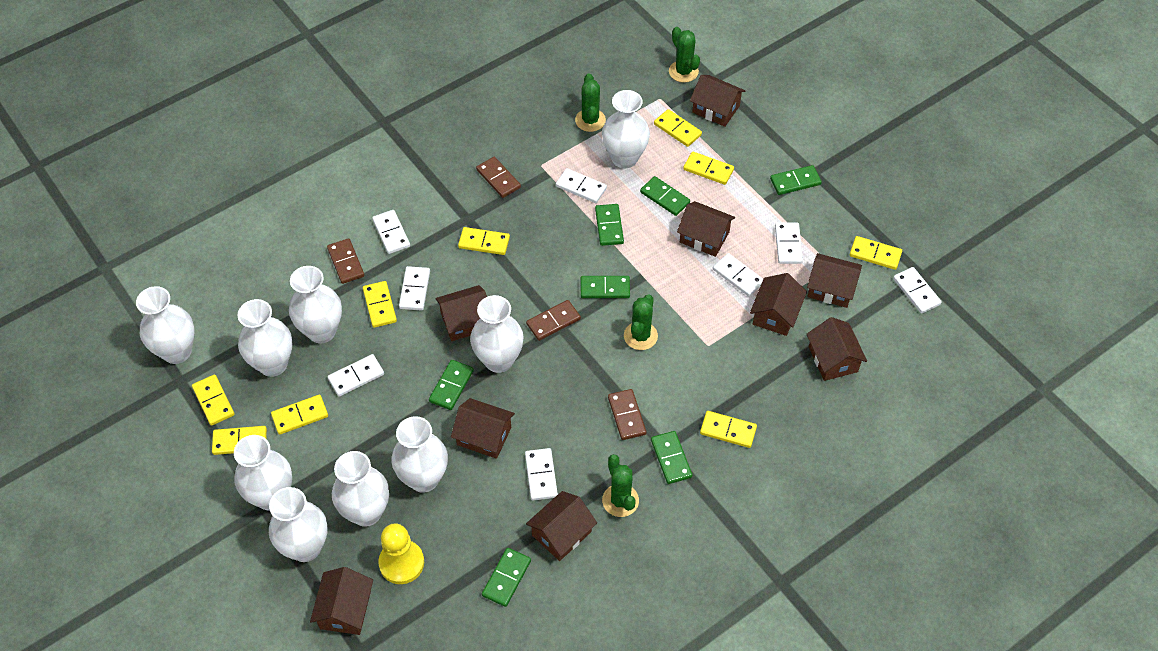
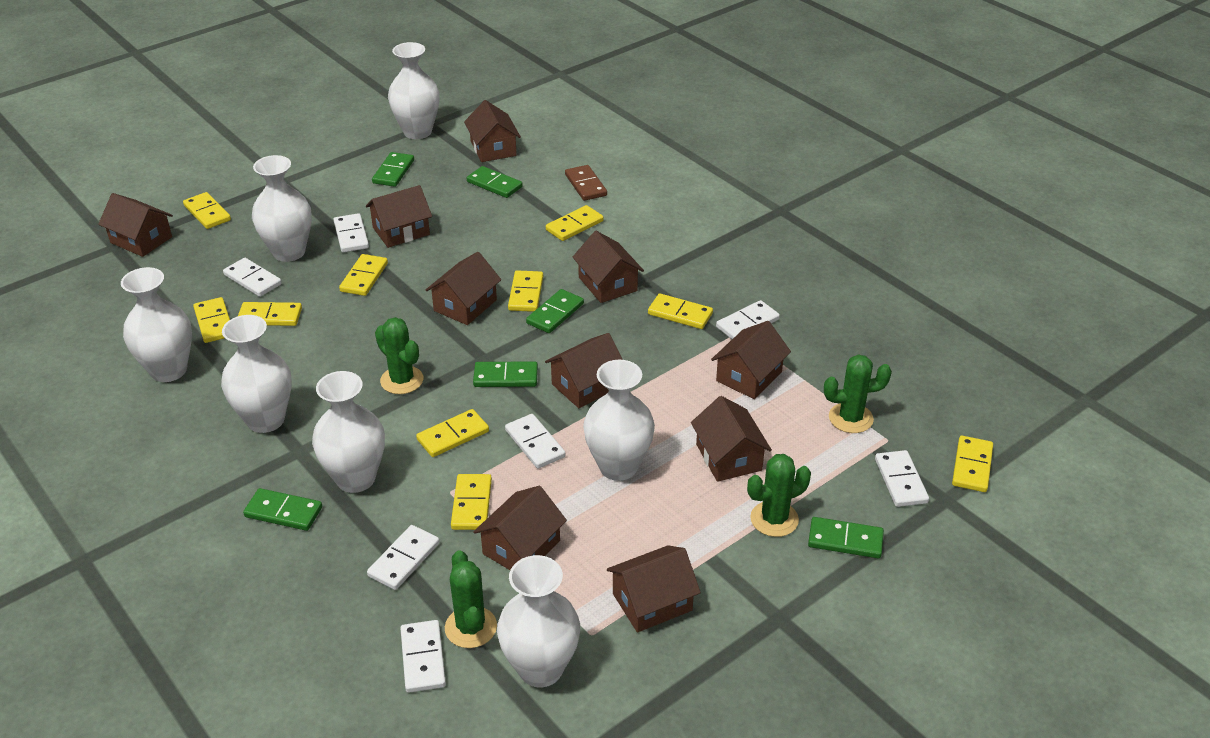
brown domino: [327,238,365,284] [476,157,521,198] [526,300,581,341] [608,389,646,440] = 4 -> [565,165,607,201] = 1
brown house: [310,567,373,635] [435,285,487,341] [451,398,515,459] [526,491,597,561] [677,201,735,257] [690,75,745,127] [750,273,807,336] [806,317,867,381] [807,253,862,308] = 9 -> [98,193,173,257] [366,185,432,248] [426,252,501,325] [464,100,521,162] [473,486,567,570] [545,333,623,408] [573,231,644,303] [607,545,701,633] [691,396,772,482] [711,321,791,399] = 10
green domino: [429,360,474,410] [482,548,531,607] [581,276,630,298] [595,204,624,246] [640,176,690,216] [651,431,692,484] [770,165,822,195] = 7 -> [243,488,322,531] [372,152,414,187] [467,166,523,198] [473,362,538,387] [526,289,584,333] [808,517,884,558] = 6
white domino: [328,354,384,397] [372,210,410,254] [399,266,430,310] [525,448,558,501] [556,168,607,203] [713,253,763,296] [775,223,803,264] [893,267,942,314] = 8 -> [223,258,282,297] [333,213,369,252] [367,525,439,590] [400,620,446,693] [505,414,566,469] [716,300,780,339] [875,450,929,507] = 7
white vase: [136,286,194,364] [234,435,292,511] [237,299,293,377] [269,487,327,562] [289,266,342,343] [332,451,389,527] [391,416,448,493] [470,295,524,373] [602,90,650,168] = 9 -> [121,267,192,382] [221,315,292,433] [252,155,312,262] [312,371,385,493] [388,42,440,139] [497,555,580,687] [583,360,655,481] = 7
yellow domino: [192,374,235,426] [212,426,267,455] [271,395,328,435] [363,281,397,328] [458,227,510,255] [654,109,702,147] [683,151,734,185] [700,411,757,448] [850,236,902,270] = 9 -> [183,192,231,229] [193,297,230,343] [238,302,302,326] [339,254,388,296] [416,409,489,457] [451,474,492,530] [508,270,543,312] [546,205,603,241] [648,293,713,329] [952,436,993,492] = 10
yellow pawn: [378,523,424,584] = 1 -> none = 0

